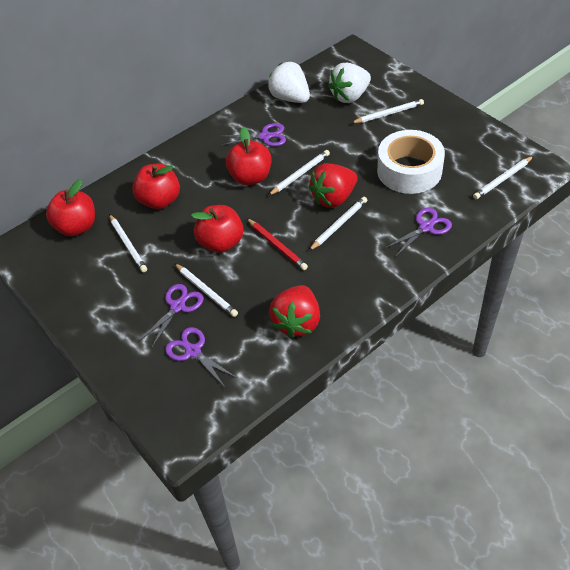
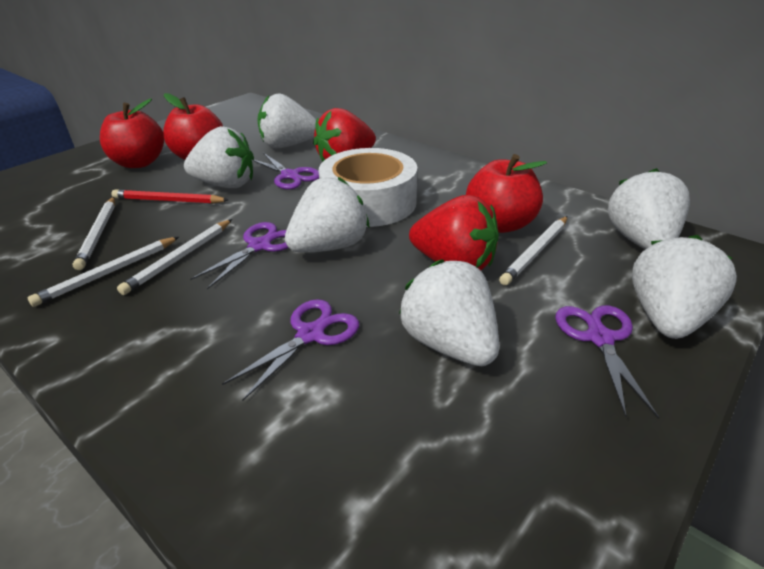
red apple: [46,179,95,236] [132,164,180,209] [191,205,244,253] [226,127,271,185] = 4 -> [100,98,164,168] [163,93,223,160] [466,154,547,233] = 3
white pencil: [109,214,147,272] [174,263,238,317] [268,150,330,196] [309,197,367,251] [351,99,424,123] [473,156,533,199] = 6 -> [28,237,179,307] [73,197,115,270] [117,219,232,295] [499,216,568,285] = 4
white strawberry: [268,62,310,103] [328,63,371,103] = 2 -> [184,126,254,188] [257,93,316,148] [285,177,369,253] [399,259,499,366] [607,168,690,249] [632,235,737,339] = 6

